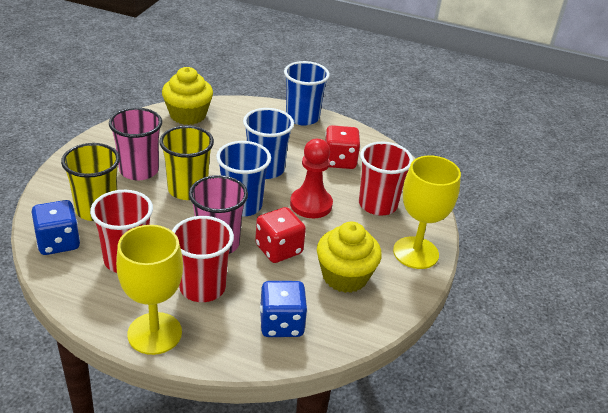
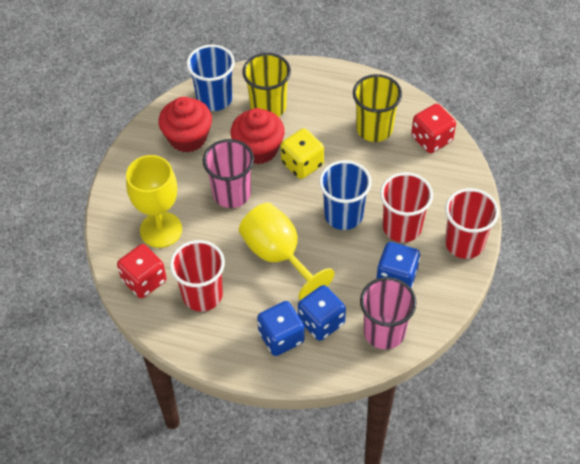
blue cup: [216,141,271,217] [243,108,294,179] [284,61,330,126] = 3 -> [187,44,235,111] [319,160,372,230] = 2
blue dice: [31,200,80,255] [260,281,308,337] = 2 -> [257,301,305,356] [298,285,346,341] [376,242,420,288] = 3
red cupcake: none = 0 -> [158,97,212,152] [231,108,285,164] = 2
red pawn: [290,139,333,218] = 1 -> none = 0
yellow cupcake: [162,67,213,125] [317,222,382,293] = 2 -> none = 0
yellow dice: none = 0 -> [281,128,324,179] = 1

